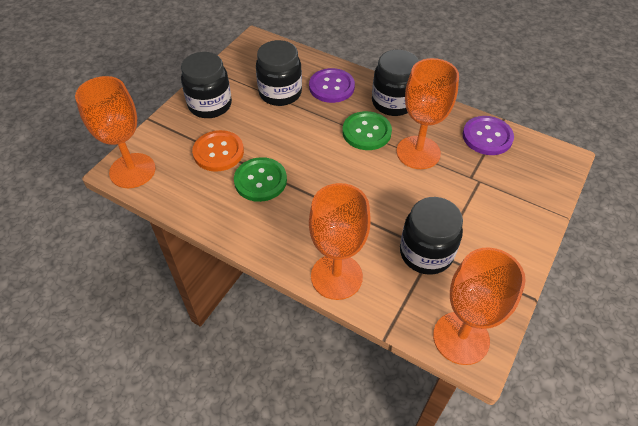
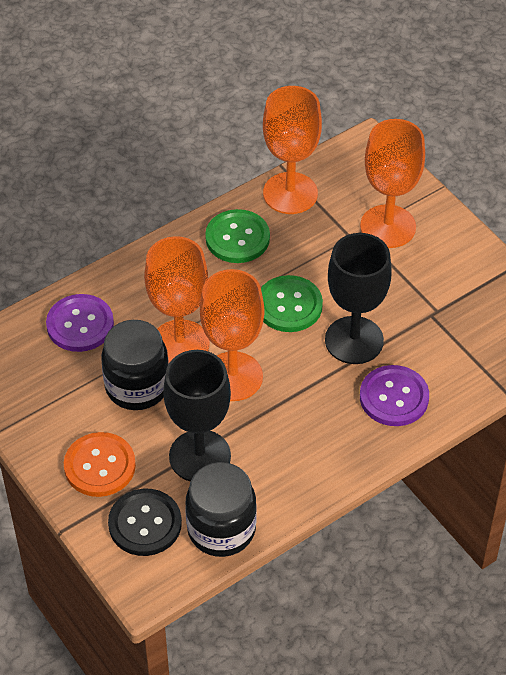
black button: none = 0 -> [108,489,182,556] = 1
black goblet: none = 0 -> [163,350,231,482] [325,233,392,364] = 2
black jar: [181,52,232,118] [256,40,302,106] [372,50,419,116] [400,197,463,275] = 4 -> [101,320,169,410] [185,462,257,557] = 2

